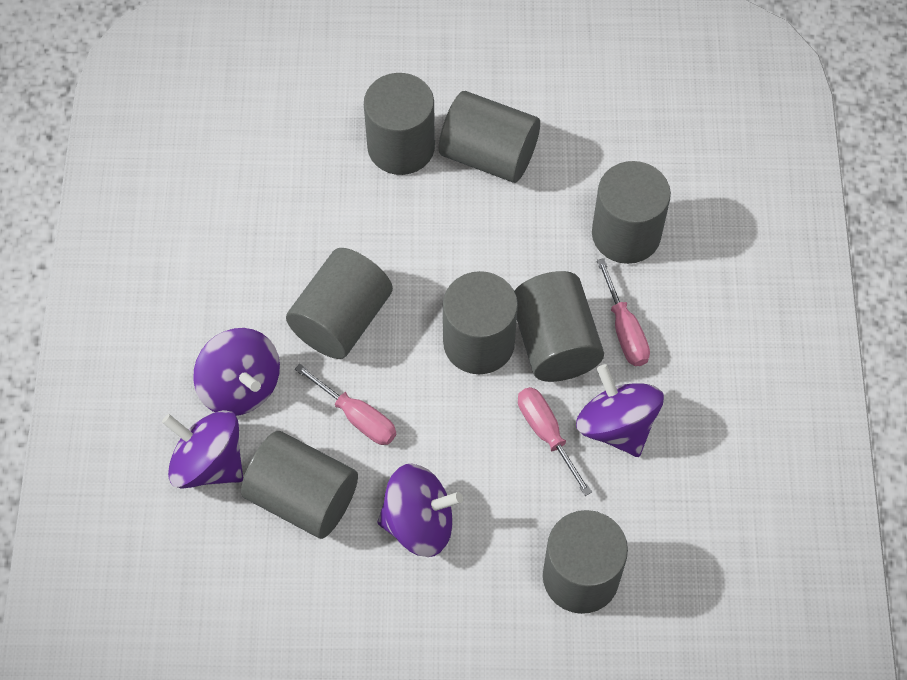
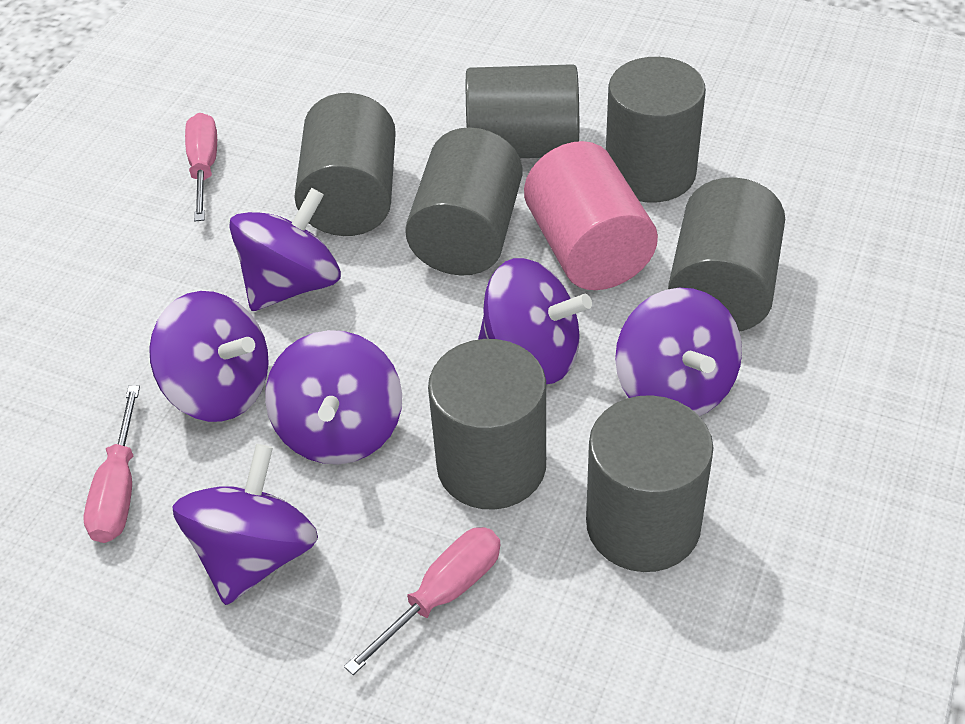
grey cylinder: [241,431,358,539] [286,248,393,359] [364,73,435,175] [439,91,540,183] [443,271,518,374] [514,271,604,382] [543,510,628,614] [592,161,671,264] = 8 -> [294,93,396,236] [405,127,523,275] [428,339,546,510] [466,64,579,158] [586,395,713,572] [606,57,706,203] [668,177,785,331] = 7
pink cylinder: none = 0 -> [524,141,658,290] = 1
purple spinning top: [162,410,243,489] [193,328,280,416] [378,464,463,557] [576,364,664,457] = 4 -> [149,291,269,422] [172,444,318,605] [229,188,341,311] [265,330,402,464] [478,258,592,384] [615,288,742,416] = 6

